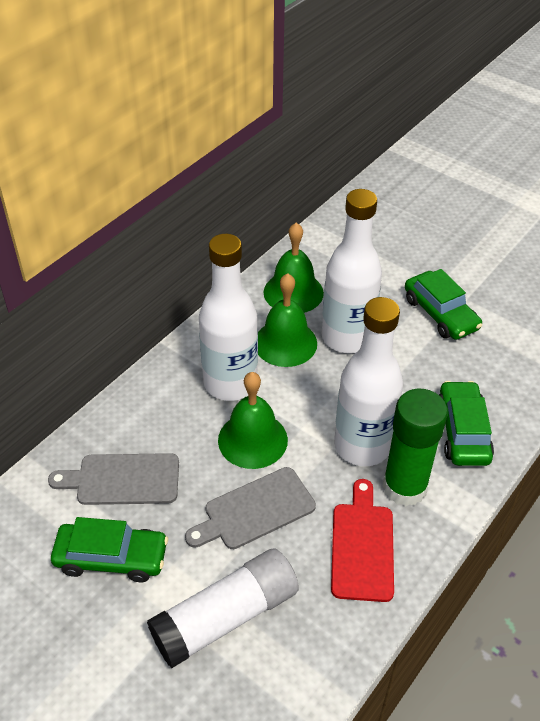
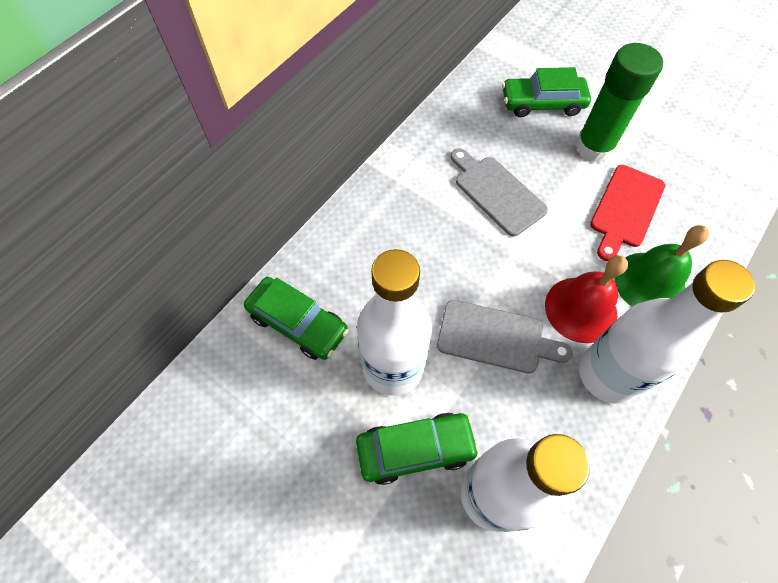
green bell: [218,372,288,469] [258,273,317,367] [264,223,324,313] = 3 -> [614,225,709,307] = 1
red bell: none = 0 -> [545,255,628,343] = 1
white glue stick: [147,548,299,668] = 1 -> none = 0

